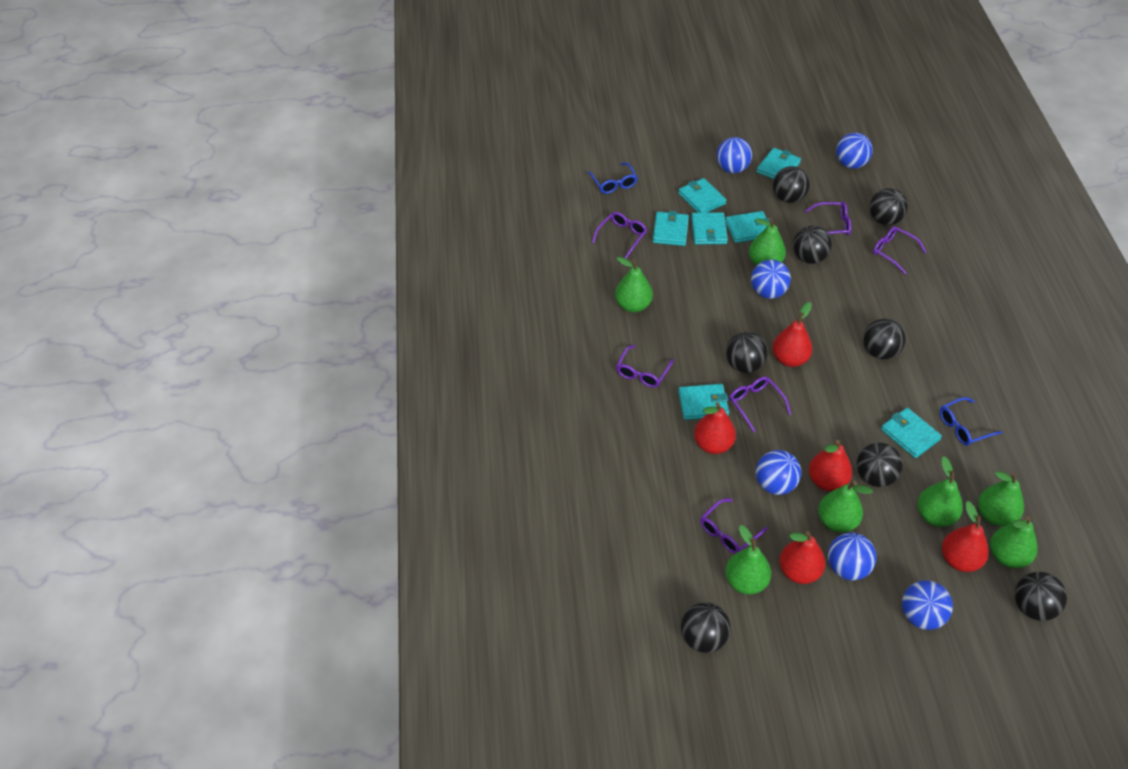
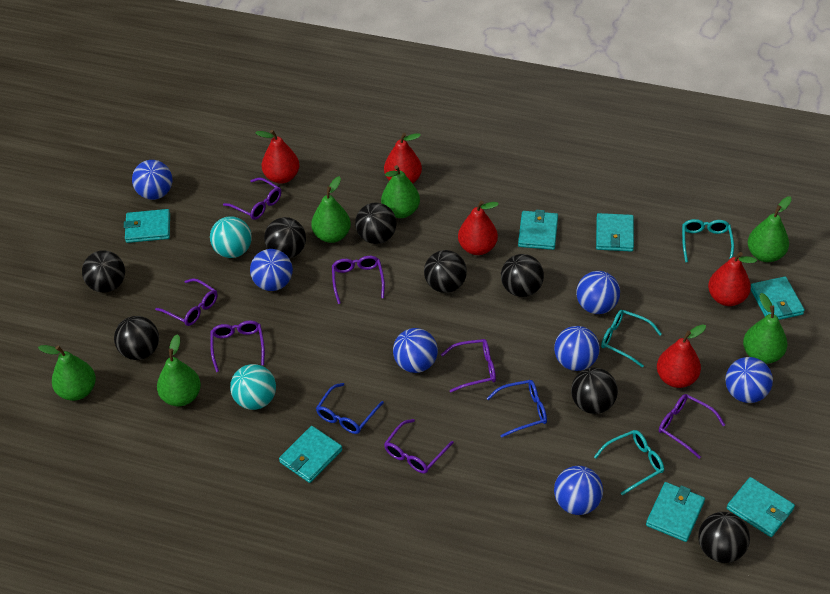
blue ball: [716,137,752,173] [751,260,791,299] [756,450,801,495] [828,533,877,580] [836,133,873,169] [902,580,953,630] = 6 -> [132,160,172,200] [250,249,293,291] [393,328,438,373] [554,326,600,371] [554,466,603,515] [576,271,620,314] [725,357,773,403] = 7
green pear: [615,257,653,313] [725,525,771,595] [749,218,786,266] [818,481,873,533] [917,456,963,527] [978,471,1024,526] [990,516,1038,568] = 7 -> [38,345,96,401] [157,334,201,406] [311,176,351,243] [381,165,420,218] [743,293,787,364] [748,196,792,262] = 6
purple glasses: [592,212,647,259] [616,345,674,387] [700,498,768,554] [729,377,791,432] [805,202,851,235] [873,226,926,274] = 6 -> [155,278,217,326] [210,321,265,372] [223,178,281,220] [332,256,385,304] [384,419,454,473] [441,339,496,393] [659,394,725,459] = 7
turquoise ball: none = 0 -> [210,216,252,258] [230,364,276,410] = 2
turquoise glasses: none = 0 -> [594,430,664,495] [601,310,662,368] [682,219,734,262] = 3

